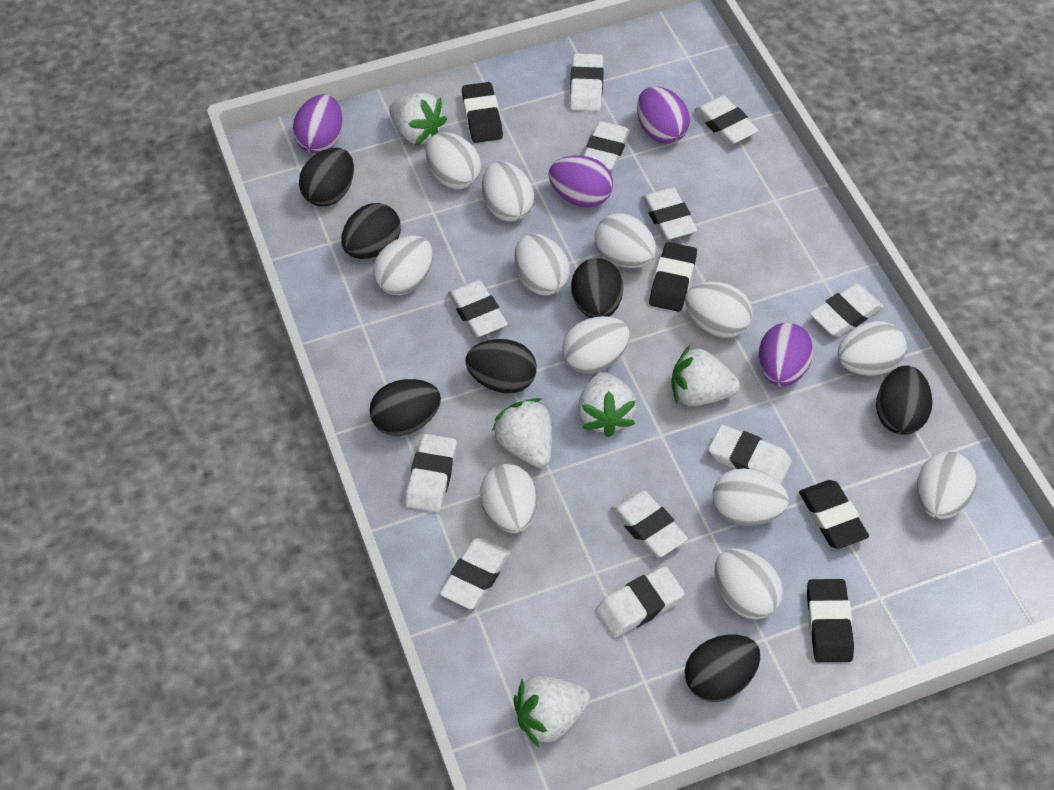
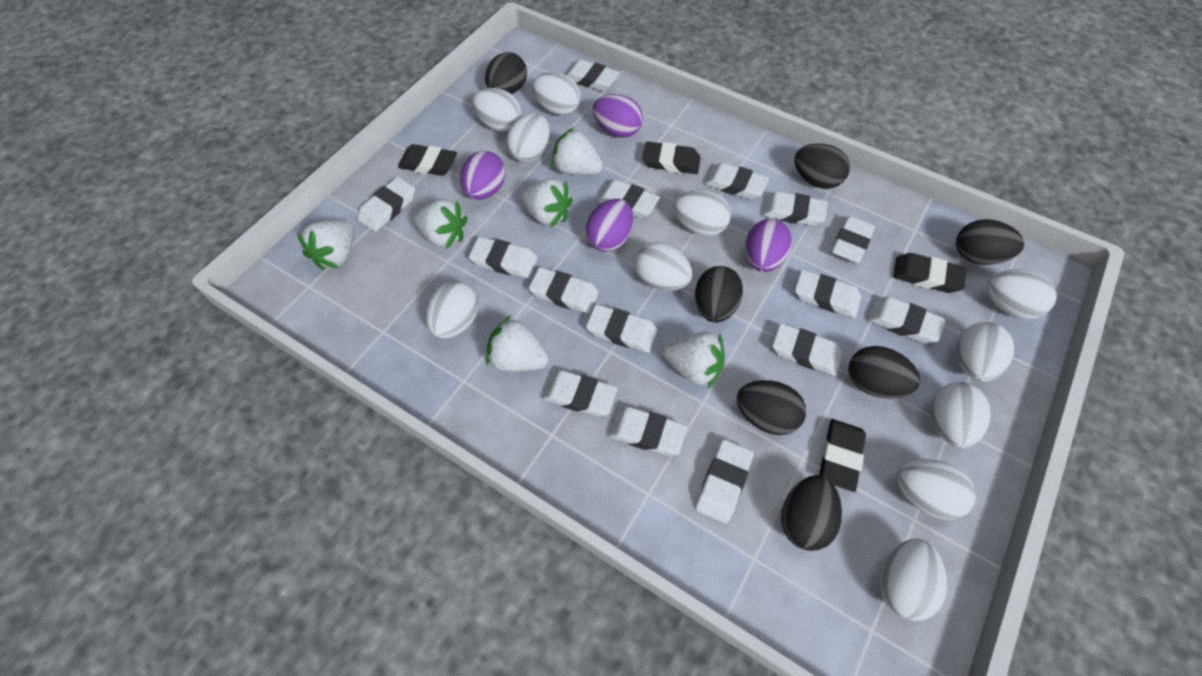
white egg: [373,236,433,295] [426,132,481,189] [480,464,538,533] [482,161,534,222] [514,233,570,296] [562,316,630,373] [594,213,656,268] [685,282,753,338] [712,468,789,526] [714,548,783,619] [838,321,907,376] [917,452,976,519] = 12 -> [426,281,479,339] [472,88,521,131] [507,113,550,162] [532,72,581,115] [634,242,692,291] [674,190,731,236] [880,539,947,621] [897,459,976,520] [931,382,991,448] [956,322,1014,382] [987,269,1057,319] = 11
white eraser: [405,434,457,513] [440,537,510,609] [448,280,508,337] [570,53,604,112] [584,121,630,171] [596,566,685,637] [611,490,688,557] [642,187,697,240] [694,95,758,145] [709,425,792,484] [810,284,884,337] = 11 -> [358,177,415,232] [469,237,538,278] [529,267,599,314] [542,370,618,417] [566,59,619,91] [586,304,657,353] [596,180,660,218] [608,407,687,456] [695,439,754,524] [705,163,769,200] [762,191,828,226] [772,323,843,376] [795,270,861,318] [831,216,875,263] [868,296,946,343] = 15
white strawberry: [389,92,447,146] [492,398,552,468] [513,676,591,747] [578,372,637,437] [672,345,740,406] = 5 -> [297,220,354,270] [412,199,467,249] [486,315,548,371] [519,179,573,227] [551,127,603,175] [662,332,725,388] = 6

